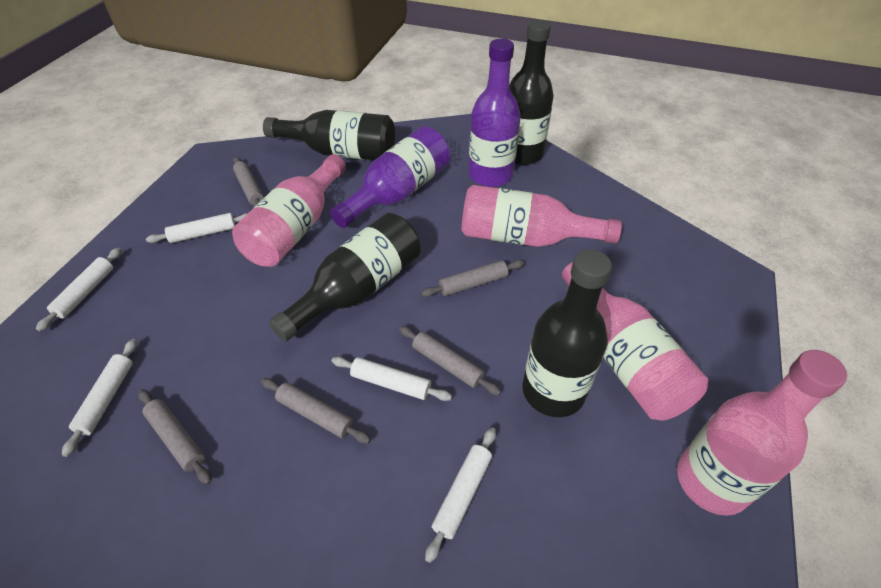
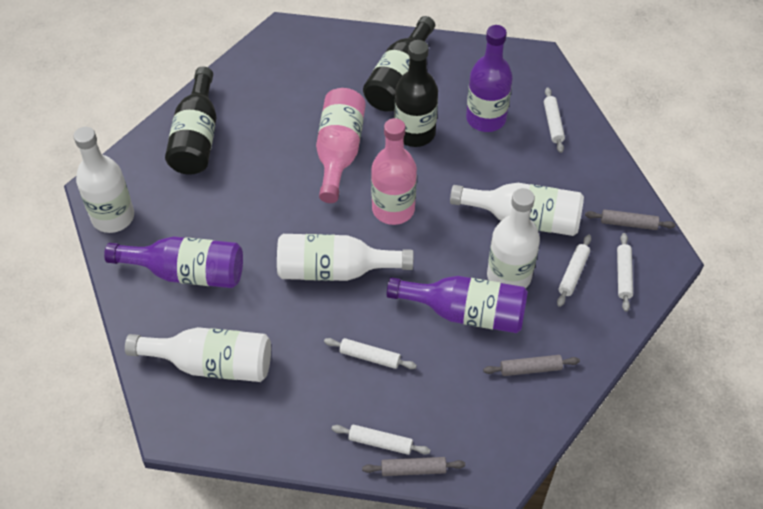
black bottle: [263,110,395,160] [269,213,420,342] [509,20,554,165] [522,250,612,417] = 4 -> [165,66,216,175] [363,16,435,112] [394,40,438,147] = 3
grey rolling pin: [138,389,212,485] [233,157,264,206] [261,378,371,444] [399,326,501,396] [421,260,524,297] = 5 -> [362,457,465,476] [483,355,580,376] [585,209,675,230] = 3
pink bottle: [232,154,346,267] [462,185,622,247] [562,262,708,421] [677,350,847,516] = 4 -> [316,88,366,203] [371,118,417,225] = 2
purple bottle: [330,126,450,228] [469,39,521,187] = 2 -> [104,237,243,288] [387,276,528,333] [466,25,513,132] = 3
white bottle: none = 0 -> [73,127,134,233] [125,327,271,382] [277,234,414,281] [450,183,584,236] [487,188,540,288] = 5

